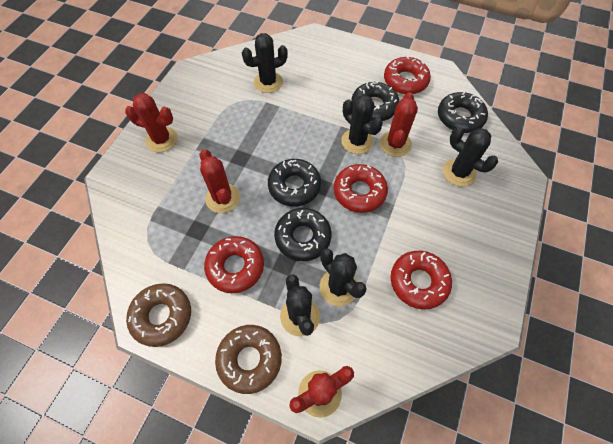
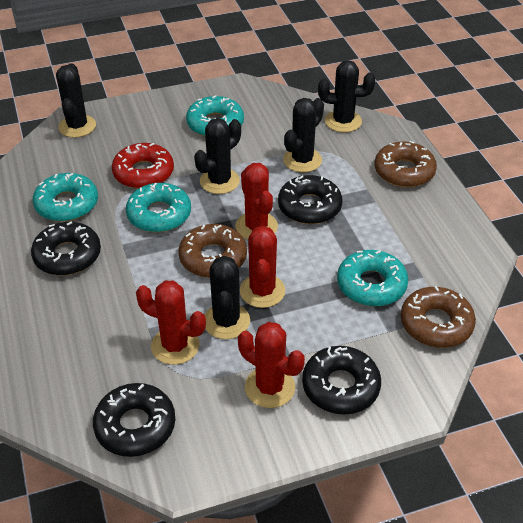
brown donut: [126,283,191,347] [215,325,282,394] = 2 -> [179,224,247,278] [374,141,437,187] [401,286,476,348] = 3
red donut: [204,236,264,293] [334,164,388,213] [384,56,431,94] [391,251,452,310] = 4 -> [112,143,174,189] = 1
turquoise donut: none = 0 -> [33,173,98,222] [126,183,191,232] [186,95,244,136] [337,250,408,306] = 4

